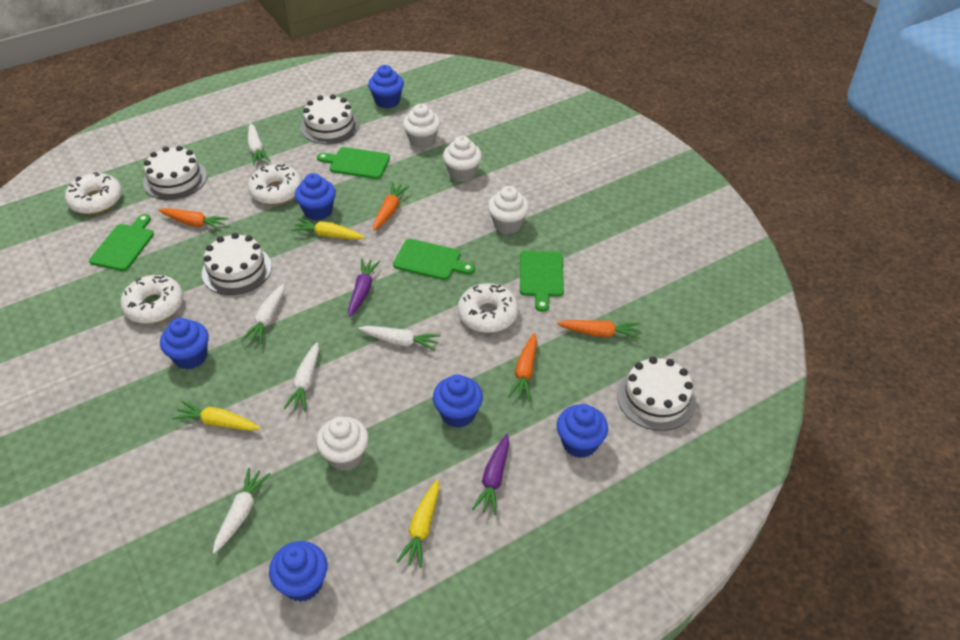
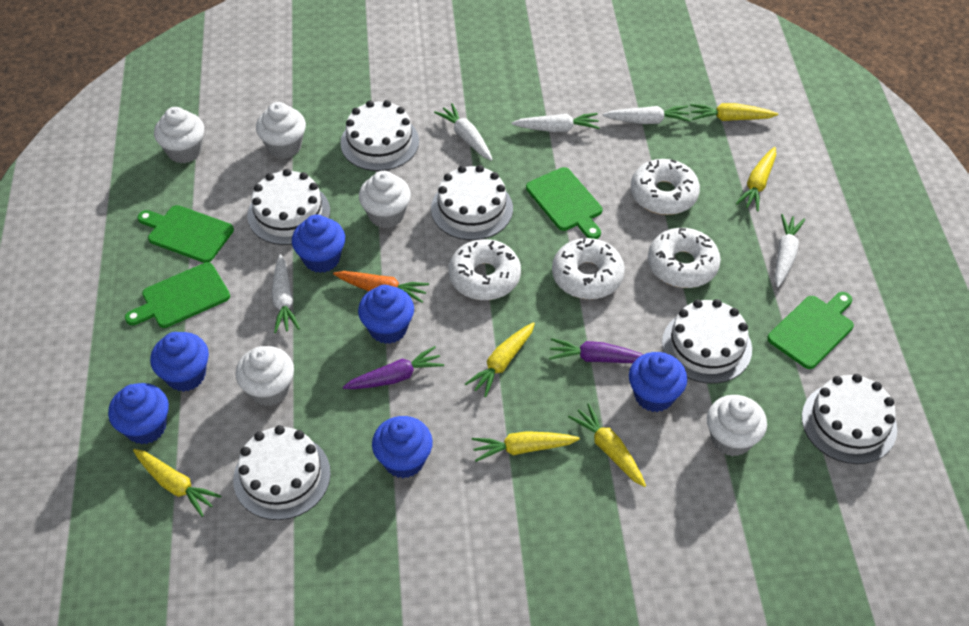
orange carrot: [159,208,229,231] [373,183,409,231] [508,333,537,401] [557,320,640,339] = 4 -> [333,271,429,303] = 1
white cake: [143,146,207,200] [202,233,272,295] [300,94,359,144] [617,357,696,431] = 4 -> [233,425,331,520] [247,169,330,245] [340,100,419,171] [431,165,513,240] [662,299,752,384] [802,374,897,464] = 6
white cupcake: [316,417,369,471] [403,104,440,149] [443,136,482,182] [488,186,529,234] = 4 -> [154,107,204,163] [235,346,294,406] [256,102,306,158] [359,171,411,228] [707,395,767,457] = 5
yellow carrot: [172,401,261,431] [291,218,365,240] [397,479,439,568] = 3 -> [133,449,221,517] [465,322,535,397] [472,431,580,462] [568,403,646,487] [690,103,778,121] [736,147,776,211] = 6

